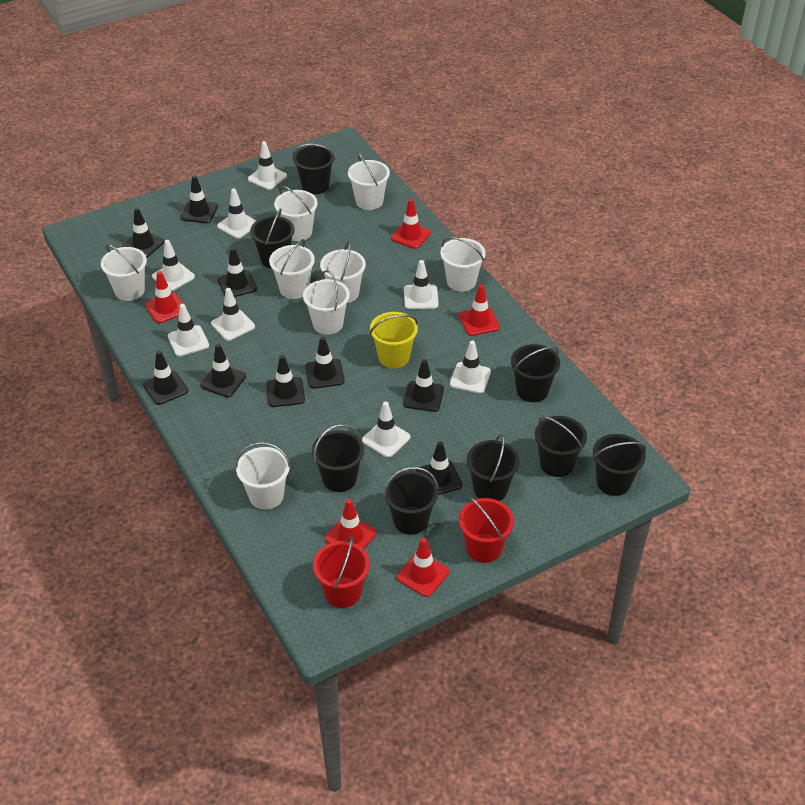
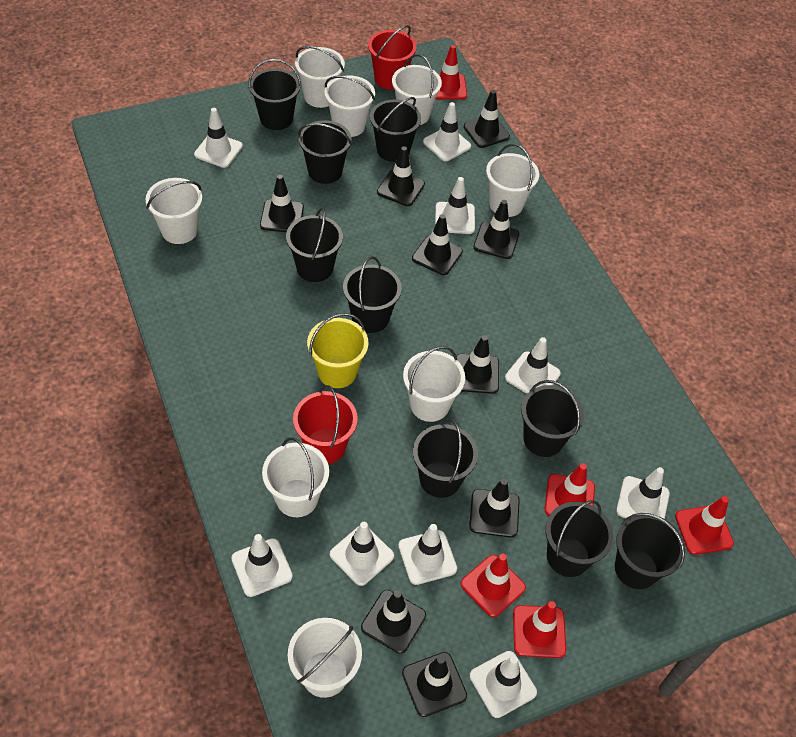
black bucket: [250,208,294,268] [292,144,335,194] [312,424,364,492] [383,467,439,535] [467,434,520,501] [511,344,560,402] [535,416,587,477] [592,434,646,496] = 8 -> [248,59,301,130] [286,207,343,282] [298,120,352,184] [343,256,402,333] [370,97,421,162] [413,419,478,498] [521,380,584,457] [545,500,614,577] [615,513,685,589] = 9
white traffic cone: [152,240,195,291] [168,304,209,356] [211,288,255,341] [217,188,257,239] [248,141,287,190] [362,401,410,458] [404,260,439,309] [450,341,491,394] = 8 -> [194,108,243,168] [231,534,293,597] [330,522,394,586] [398,524,457,585] [423,102,471,161] [435,177,475,234] [470,651,537,718] [505,337,561,394] [616,467,670,519] = 9

